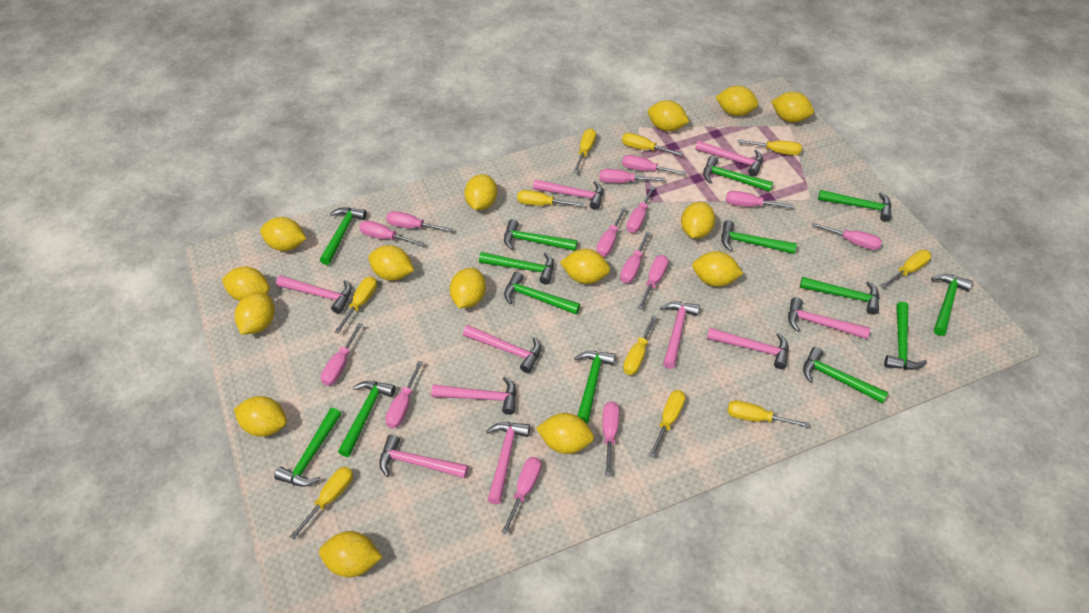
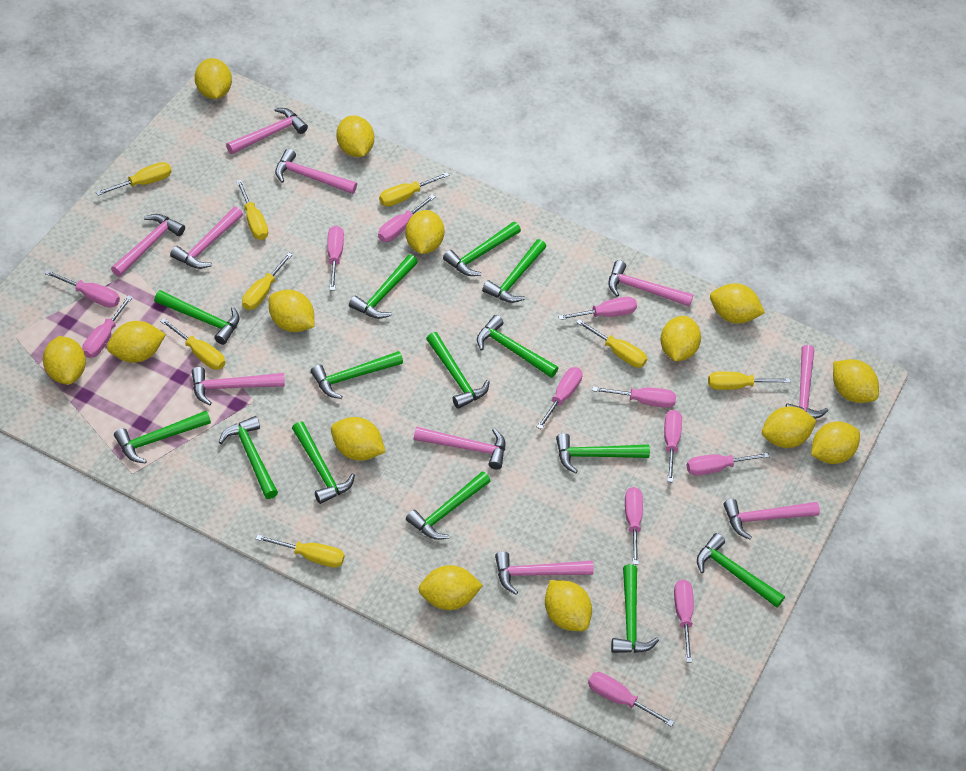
pink screwdriver: [321,323,363,386] [359,220,424,246] [385,361,423,428] [386,211,452,232] [501,457,541,535] [596,207,626,257] [599,169,665,183] [602,401,619,476] [620,231,651,283] [622,155,686,175] [626,185,656,233] [638,255,668,310] [726,191,794,208] [812,222,882,250] = 14 -> [44,270,120,308] [82,295,133,358] [327,226,344,291] [378,194,435,242] [537,367,583,429] [558,297,637,320] [588,672,674,727] [592,386,676,408] [625,487,643,565] [664,410,682,483] [674,579,694,662] [687,452,770,476] = 12
yellow lemon: [222,266,270,301] [234,396,287,437] [235,293,275,335] [260,217,306,251] [319,531,382,577] [368,245,414,281] [450,268,486,308] [464,174,497,210] [536,413,594,454] [560,249,610,284] [648,100,689,131] [681,202,715,239] [692,251,743,287] [716,86,759,116] [771,92,814,123] = 15 -> [43,336,86,385] [107,321,166,363] [195,58,232,99] [269,290,314,332] [331,417,386,461] [336,116,374,157] [405,210,445,254] [418,565,483,610] [545,580,592,631] [660,316,701,361] [710,283,765,324] [762,406,817,448] [811,421,860,464] [833,359,879,403] = 14
yellow screwdriver: [290,467,353,539] [335,276,377,334] [517,190,584,207] [573,128,596,173] [622,133,683,156] [623,315,657,375] [649,390,685,458] [727,400,810,428] [737,139,802,155] [880,250,931,288] = 10 -> [96,162,171,196] [160,318,225,370] [236,180,268,240] [242,252,293,310] [256,535,344,568] [379,172,449,206] [576,319,647,368] [708,372,791,390] = 8

